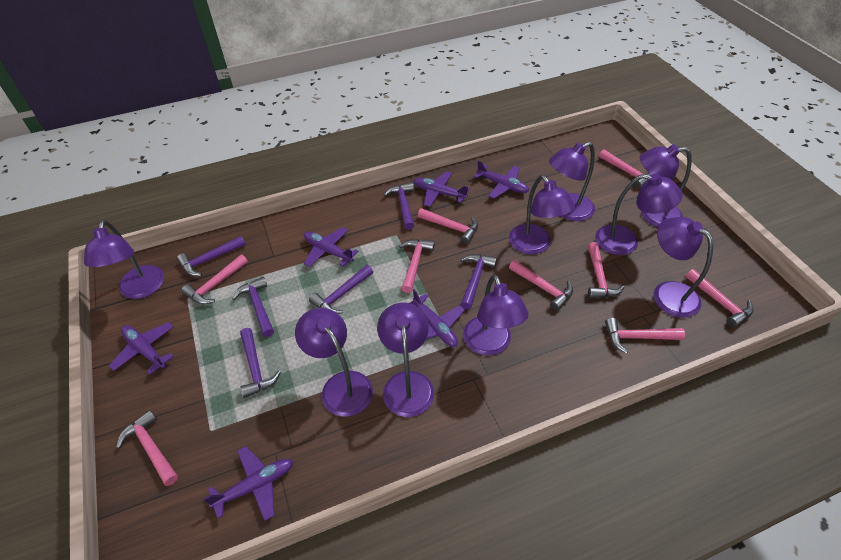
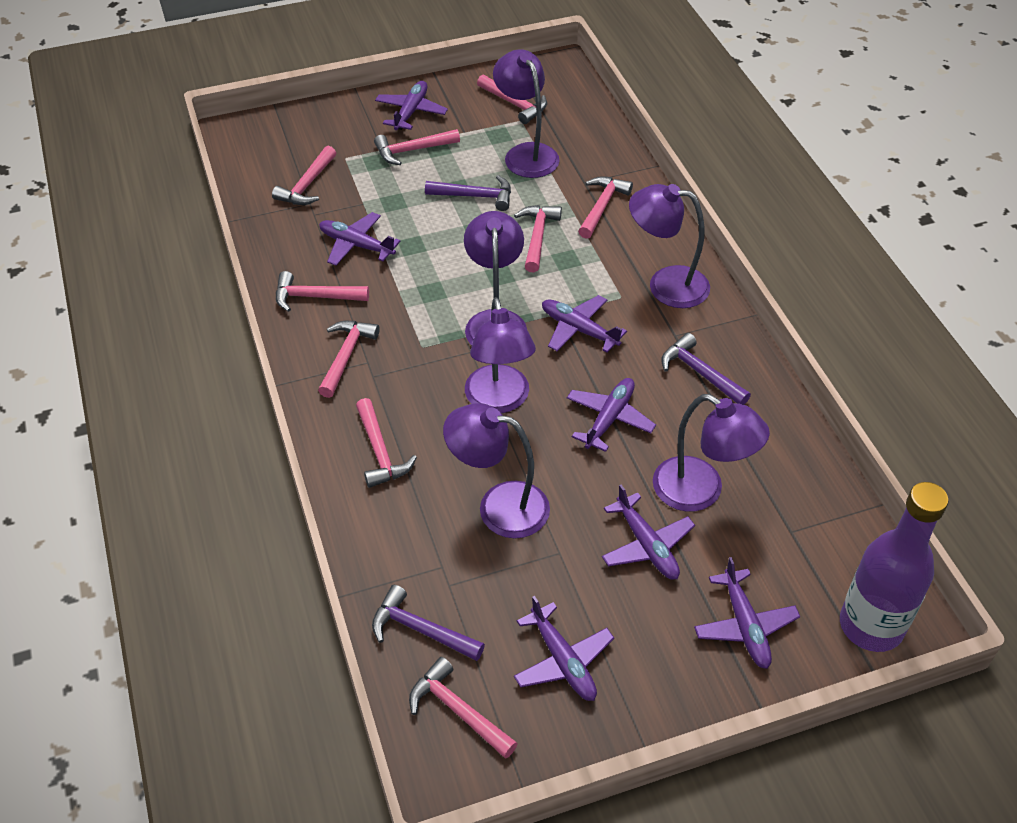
purple bottle: none = 0 -> [840,482,949,652] = 1
purple hammer: [177,236,246,276] [232,277,274,337] [240,328,281,398] [309,265,373,314] [384,182,414,230] [461,254,497,310] = 6 -> [372,585,485,661] [425,175,511,211] [661,333,751,405] = 3
purple lamp: [84,220,164,299] [295,308,373,417] [377,303,434,417] [463,274,529,356] [509,175,575,254] [549,142,595,221] [595,174,683,255] [640,144,692,227] [654,217,713,318] = 9 -> [443,403,550,539] [464,211,527,345] [465,297,536,413] [493,49,560,178] [629,184,710,308] [653,394,770,512] = 6
purple plane: [109,322,174,375] [203,446,293,521] [304,227,359,267] [410,289,465,347] [413,171,470,207] [474,160,529,199] = 6 -> [319,212,401,266] [375,81,448,130] [514,596,614,701] [542,295,627,353] [567,378,656,452] [602,485,695,580] [694,557,800,669] = 7

